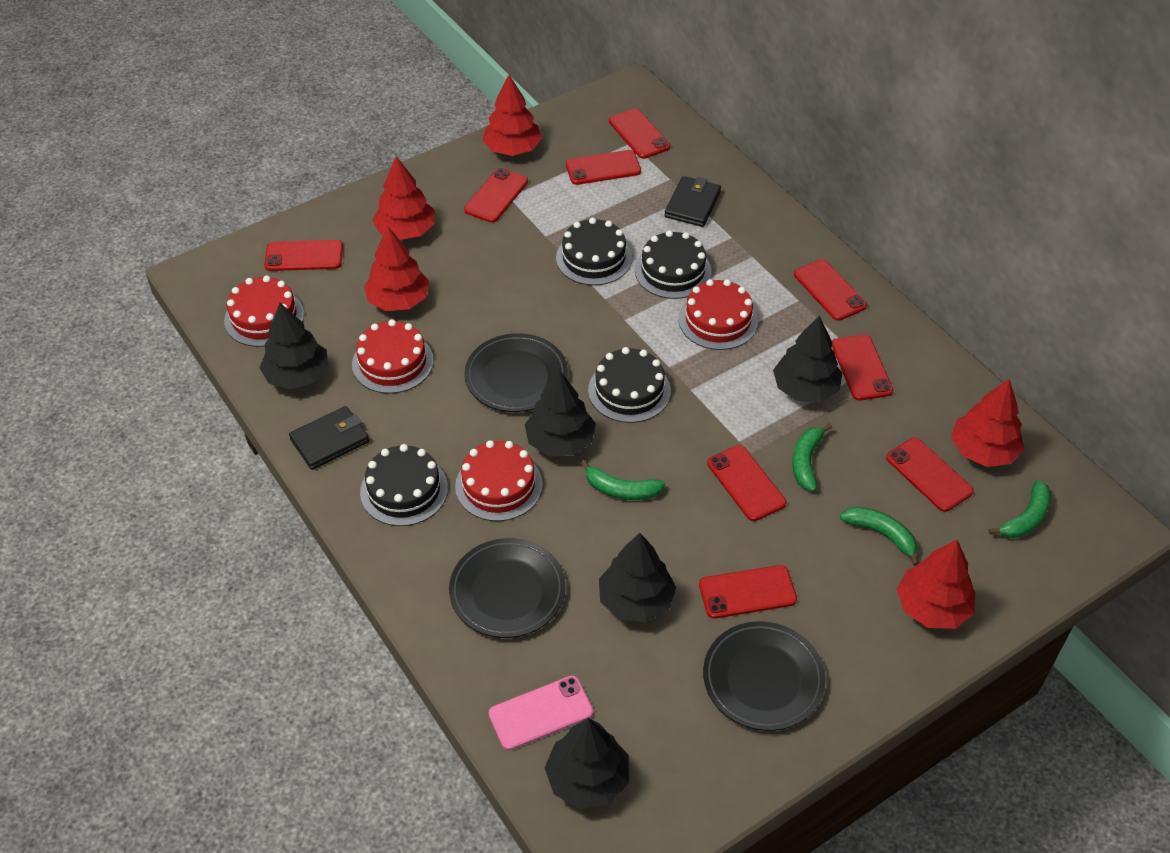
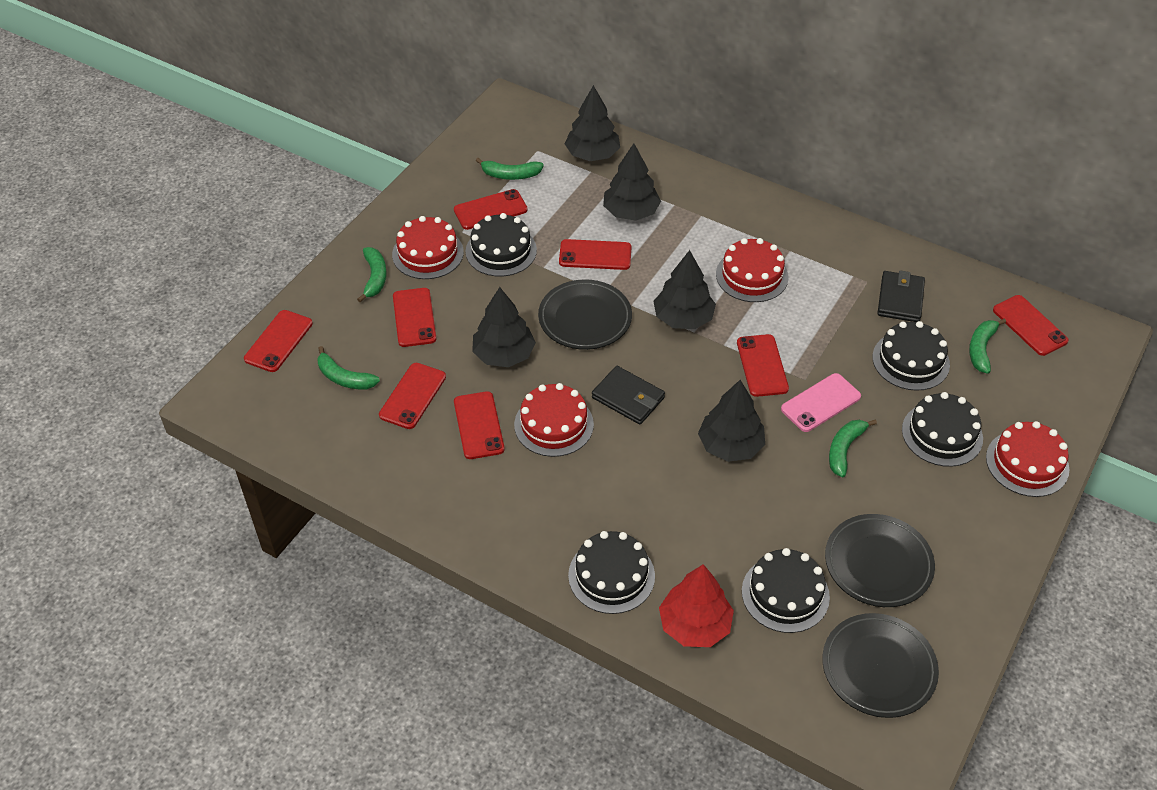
black cake: [360,444,448,526] [556,218,632,285] [588,347,671,423] [635,230,712,299] = 4 -> [466,213,537,277] [568,531,655,614] [742,548,830,633] [872,321,950,391] [902,392,983,467] = 5
green banana: [581,460,665,500] [792,423,832,491] [840,507,919,566] [988,480,1051,538] = 4 -> [317,346,380,390] [357,247,387,302] [476,158,544,180] [829,420,877,477] [969,319,1006,374] = 5
red phone: [264,240,343,271] [464,168,528,223] [566,150,641,185] [609,108,670,159] [699,565,797,619] [707,445,786,521] [794,259,867,321] [832,334,893,401] [886,438,974,512] = 9 -> [244,310,313,372] [379,363,446,429] [393,288,437,347] [454,189,528,230] [454,391,505,459] [559,239,632,270] [737,334,789,397] [993,295,1069,356] = 8
red tree: [364,227,430,311] [373,156,435,240] [482,75,542,156] [897,540,975,629] [951,379,1024,467] = 5 -> [659,564,734,647] = 1

